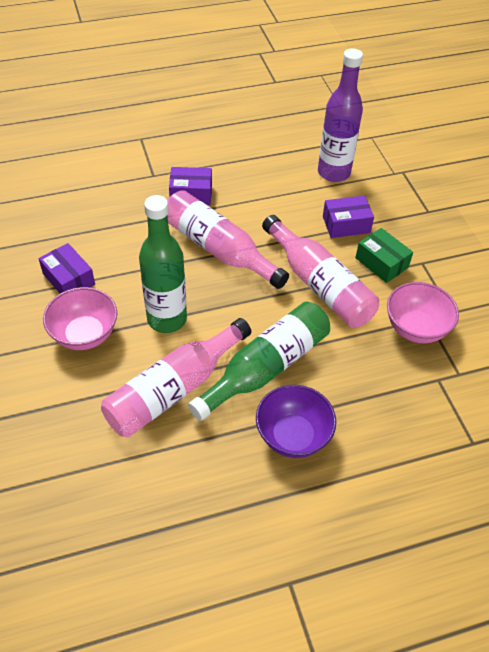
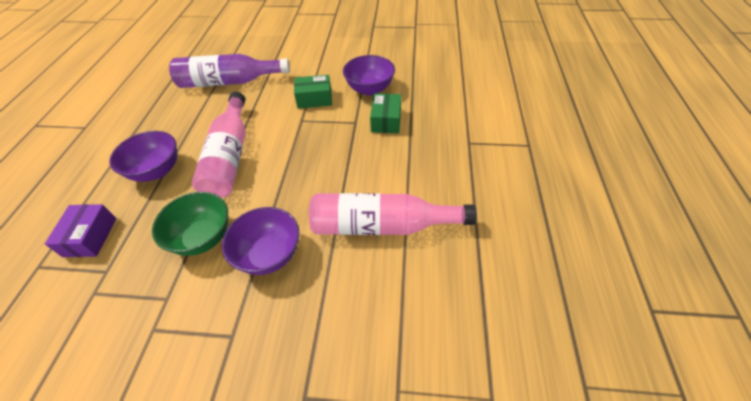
green bottle: [139,195,187,333] [188,301,330,421] = 2 -> none = 0
green bowl: none = 0 -> [152,192,228,256] = 1
green box: [355,228,413,283] = 1 -> [294,75,332,109] [370,93,401,133] = 2
pink bottle: [101,318,251,437] [167,190,289,289] [262,215,379,328] = 3 -> [192,92,246,198] [309,193,477,235] = 2
pink bowl: [43,287,117,350] [387,282,459,343] = 2 -> none = 0
purple bowl: [256,385,336,458] = 1 -> [109,131,177,182] [222,207,300,275] [343,55,395,96] = 3
purple box: [38,243,95,293] [169,167,212,205] [323,196,374,238] = 3 -> [45,204,116,257] = 1

